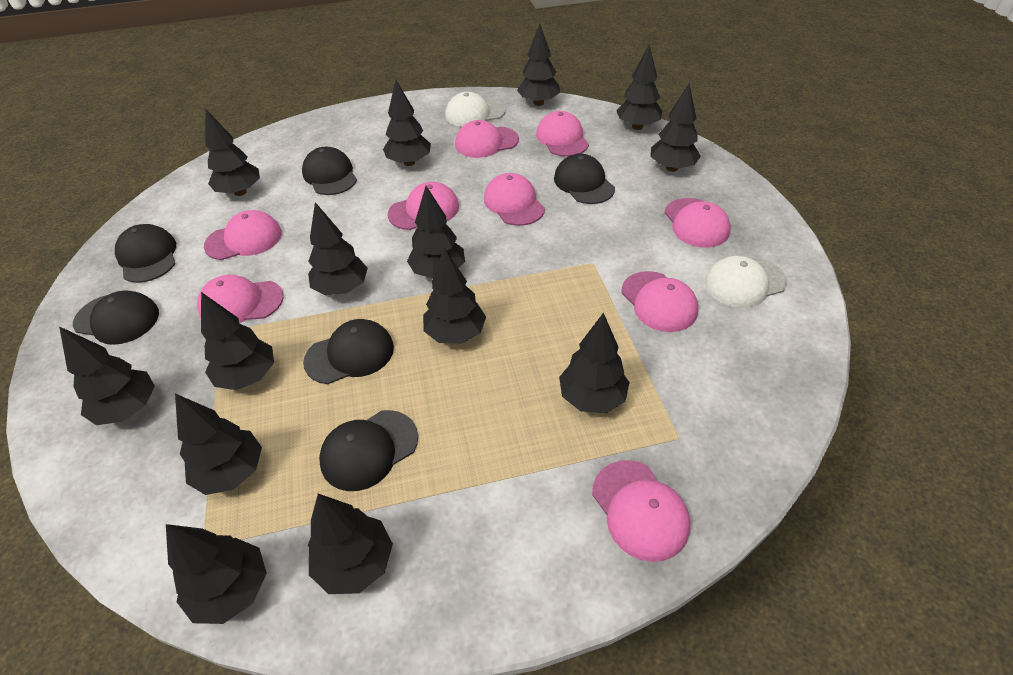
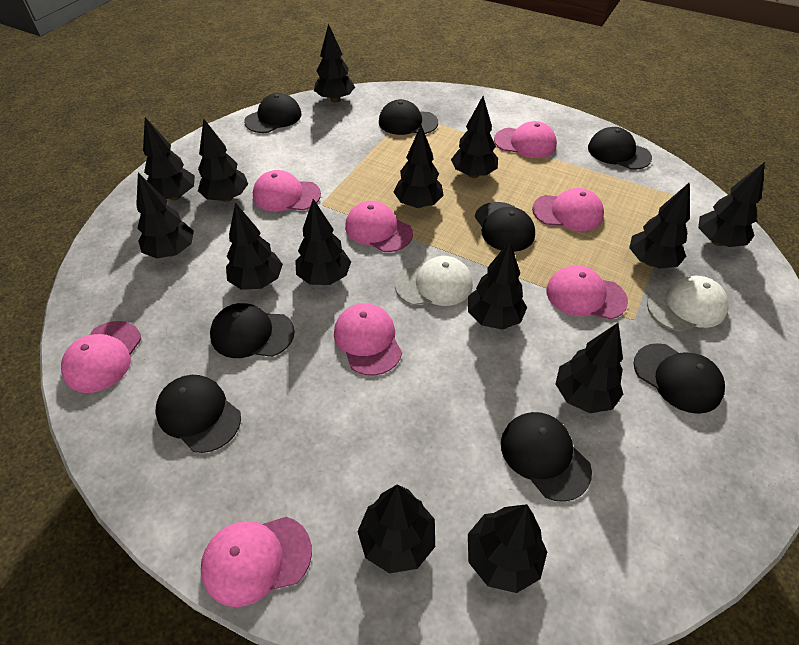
black cap: [73,290,159,345] [115,224,176,283] [302,147,357,195] [303,319,394,384] [319,410,418,491] [554,154,615,204] = 6 -> [155,375,241,453] [210,303,295,358] [244,93,302,133] [379,99,438,135] [475,202,535,252] [501,412,592,502] [588,127,652,170] [633,343,725,414] = 8
pink cap: [197,275,284,323] [204,210,282,260] [388,182,459,230] [455,120,519,158] [484,173,545,226] [536,111,589,157] [592,460,690,562] [622,271,698,332] [664,198,731,248] = 9 -> [61,321,141,393] [201,517,312,607] [253,170,321,211] [334,303,402,376] [345,201,413,252] [494,121,557,158] [532,188,604,231] [546,265,628,319] = 8

